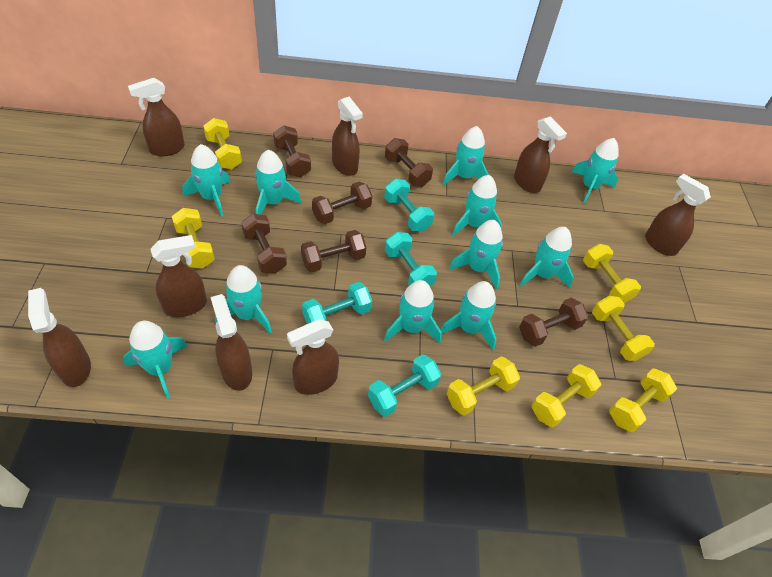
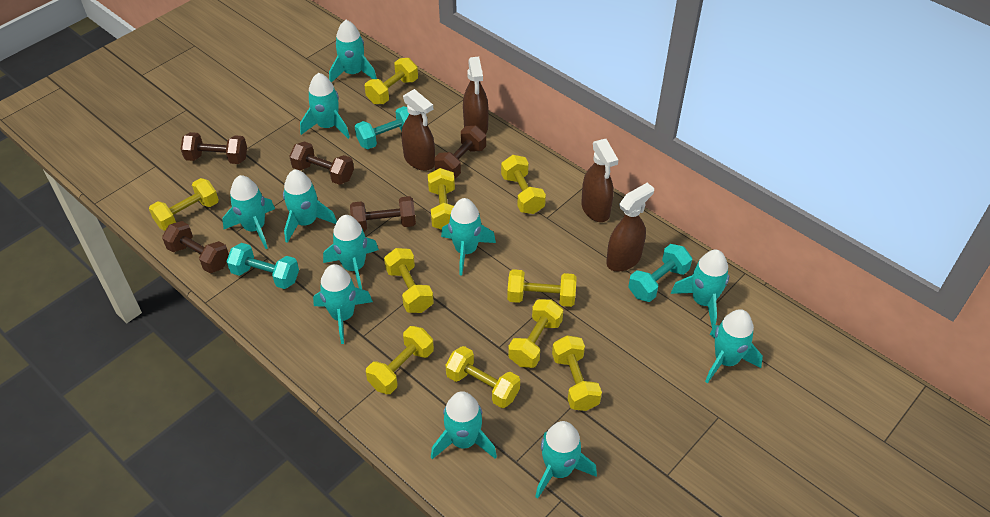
brown dumbbell: [241,214,287,273] [273,126,311,177] [301,230,366,272] [312,182,372,224] [385,138,433,187] [519,298,588,347] = 6 -> [162,221,229,273] [181,132,247,164] [289,141,354,185] [350,196,416,232] [434,125,486,178] = 5
brown spray bottle: [28,288,91,387] [128,78,185,156] [151,235,207,317] [211,294,252,391] [287,319,339,395] [332,97,363,176] [514,116,567,193] [645,174,711,256] = 8 -> [401,89,435,171] [463,57,489,134] [581,139,618,222] [606,183,654,272] = 4
turquoise dumbbell: [302,282,372,324] [368,354,441,417] [384,179,434,232] [385,232,437,286] = 4 -> [226,243,299,289] [355,106,409,149] [628,244,692,302] = 3
yellow dumbbell: [172,208,215,268] [203,118,242,170] [447,356,520,416] [532,364,601,428] [583,244,641,303] [592,296,655,361] [609,368,677,432] = 7 -> [149,178,219,231] [365,58,418,104] [366,326,434,394] [384,248,434,313] [428,168,455,230] [445,346,520,408] [501,155,546,214] [507,269,576,307] [508,299,563,368] [552,336,602,411] = 10

